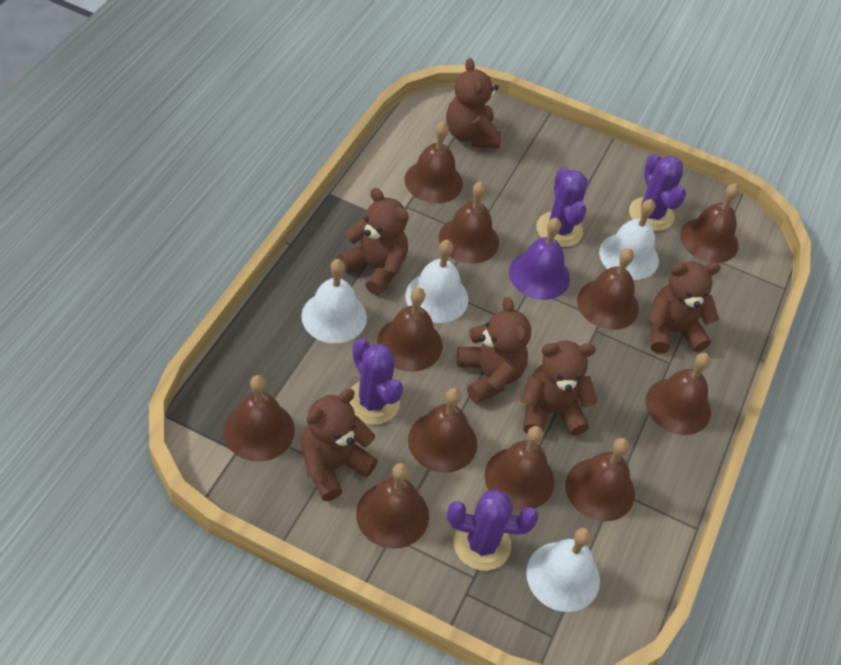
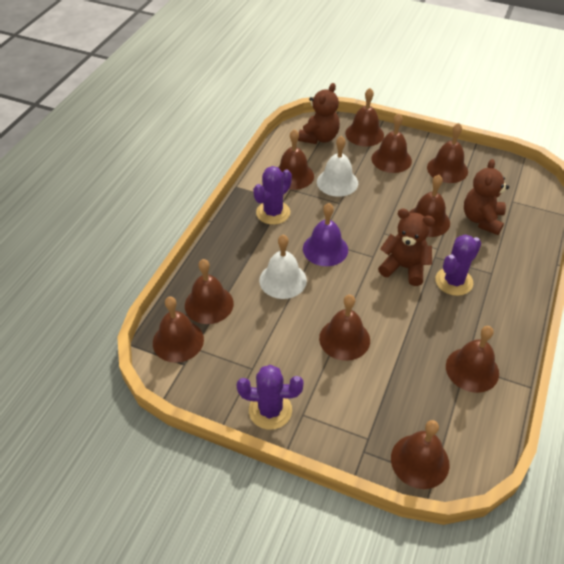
brown bell: [223,375,295,462] [356,463,429,549] [377,287,443,372] [405,121,463,203] [408,388,477,473] [439,181,499,264] [484,426,554,510] [565,438,635,521] [577,248,639,330] [646,353,711,435] [680,183,740,263] = 11 -> [153,296,204,363] [185,259,234,324] [278,129,314,190] [319,294,370,361] [345,88,384,146] [372,113,412,173] [391,420,449,489] [409,175,450,237] [427,123,468,183] [446,326,499,393] = 10
brown teddy bear: [301,389,378,501] [338,188,409,295] [446,58,501,149] [457,297,531,404] [521,341,597,436] [648,261,721,354] = 6 -> [298,83,340,144] [378,209,435,286] [464,159,509,235] = 3
purple cactus: [349,338,403,425] [447,489,538,571] [536,167,588,247] [629,153,686,231] = 4 -> [237,365,304,430] [253,166,292,225] [435,234,481,296] = 3
white bell: [302,259,367,344] [405,240,469,323] [526,528,600,612] [599,199,659,280] = 4 -> [259,235,307,299] [317,136,358,197] = 2

